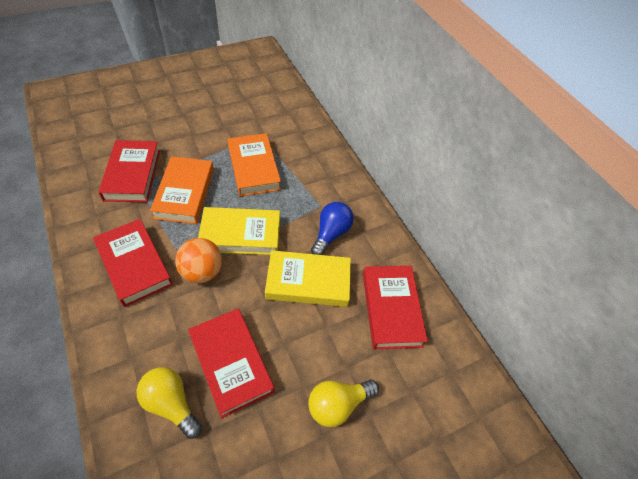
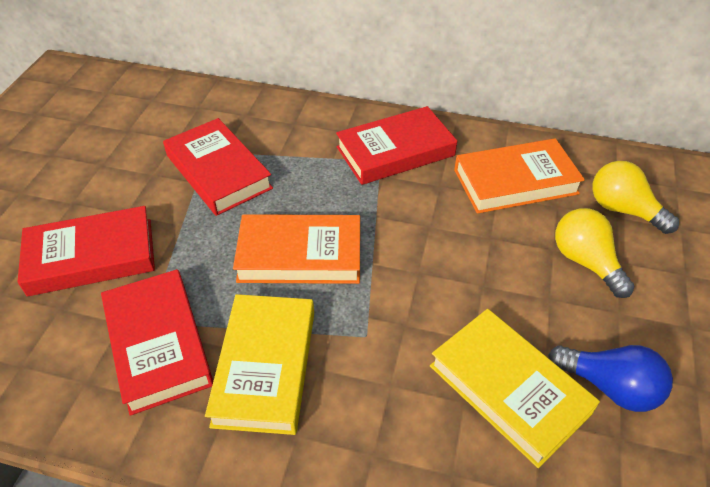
orange ball: [175,238,222,283] = 1 -> none = 0

